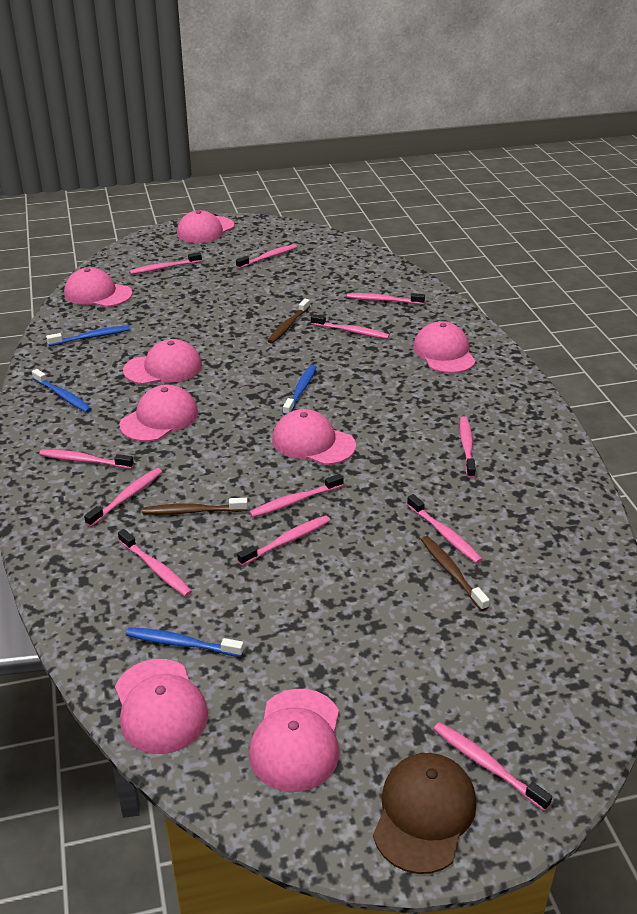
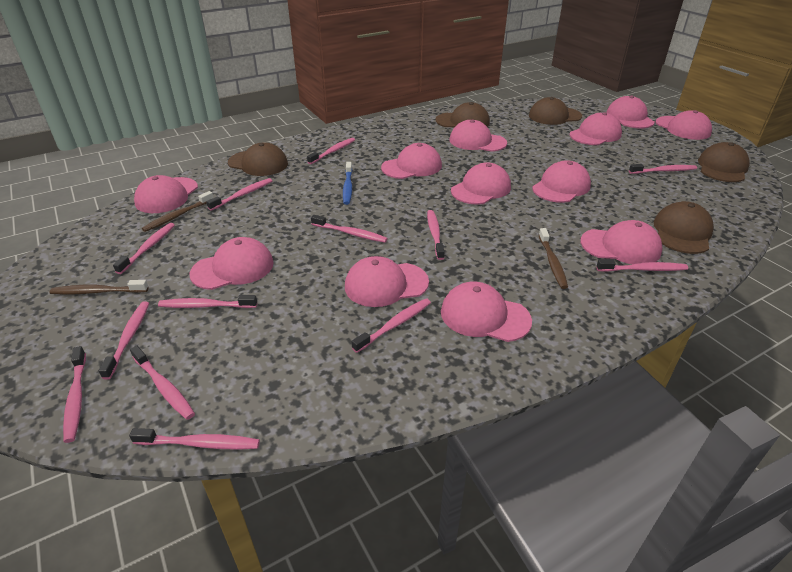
blue toothbrush: [32,369,92,413] [46,325,130,346] [126,628,244,657] [283,365,316,415] = 4 -> [343,162,352,205] = 1
brown cap: [373,753,476,874] = 1 -> [228,142,288,176] [436,102,490,127] [529,97,582,125] [654,201,714,254] [698,142,750,182] = 5
pink cap: [64,267,132,307] [115,659,208,754] [119,385,198,442] [123,339,202,385] [177,210,234,243] [249,689,339,792] [272,409,356,465] [413,321,476,374] = 8 -> [134,175,198,213] [189,237,274,290] [345,256,429,307] [381,143,442,179] [441,282,532,342] [449,120,507,152] [451,162,511,205] [532,160,591,203] [570,112,622,145] [580,220,663,264] [606,96,655,128] [656,110,712,140] = 12
pink toothbrush: [39,449,134,469] [84,468,162,527] [118,529,192,597] [130,252,202,274] [236,244,297,269] [237,515,330,566] [249,474,344,518] [311,314,389,339] [347,293,425,305] [407,494,483,564] [434,722,552,811] [459,417,476,478] = 12 -> [63,346,86,443] [98,301,149,380] [113,223,175,274] [129,428,260,450] [130,346,195,420] [158,295,257,308] [206,178,272,211] [307,138,355,164] [311,215,388,243] [352,299,431,353] [427,210,445,260] [596,259,688,272] [629,164,697,174] = 13

